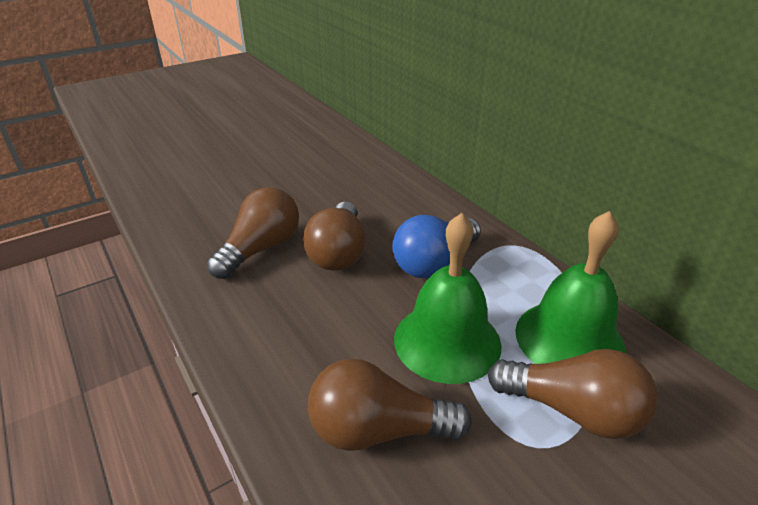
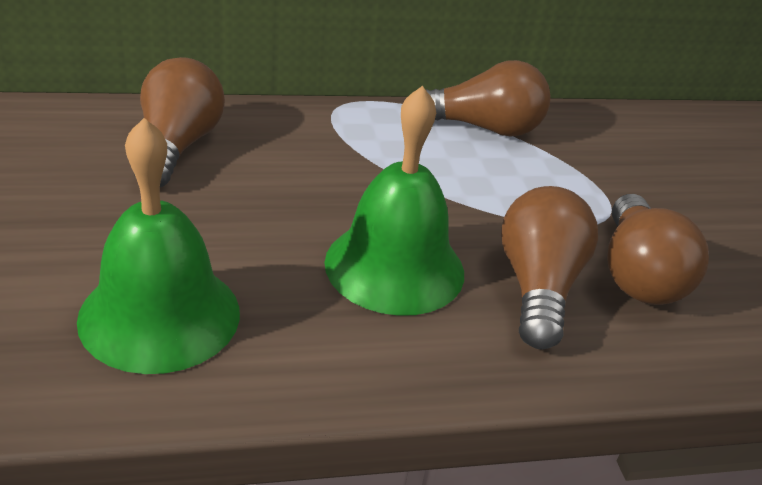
blue light bulb: [392,215,481,278] = 1 -> none = 0

